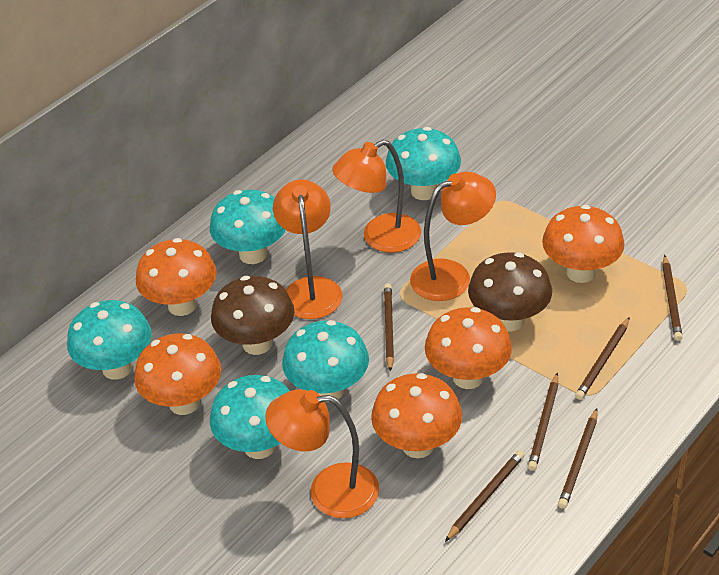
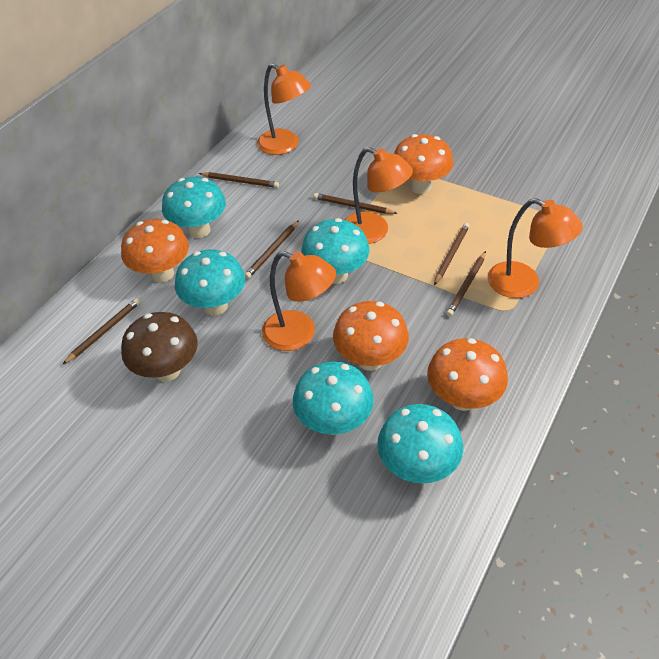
brown mushroom: [211,276,294,355] [468,252,552,332] = 2 -> [121,312,198,382] = 1
orange mushroom: [134,333,221,415] [136,238,217,316] [371,373,462,458] [425,307,512,389] [542,205,625,283] = 5 -> [121,219,189,283] [333,301,409,371] [394,134,453,194] [427,338,508,411] = 4

